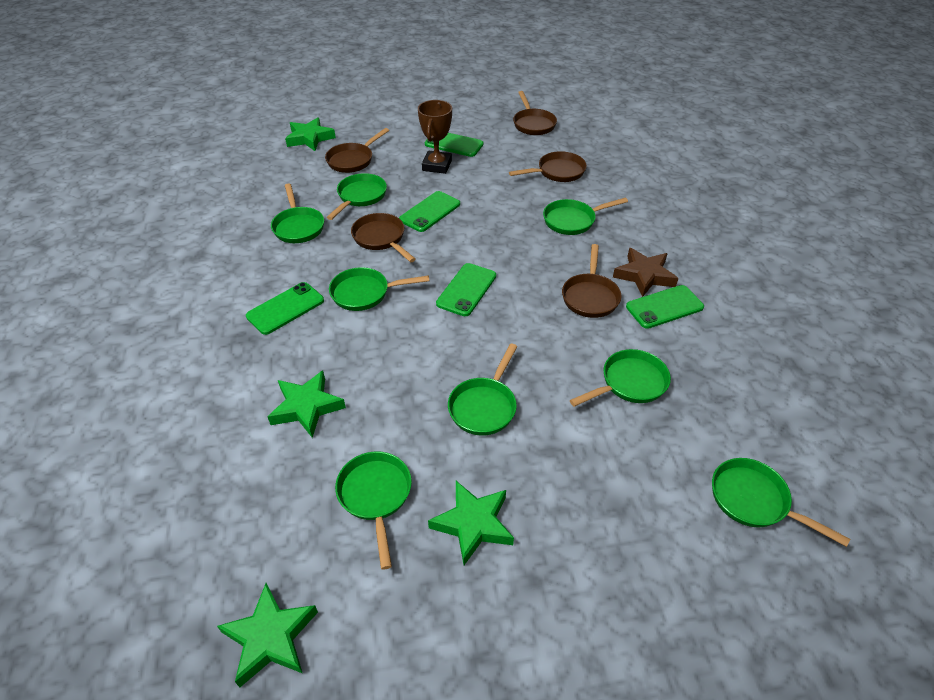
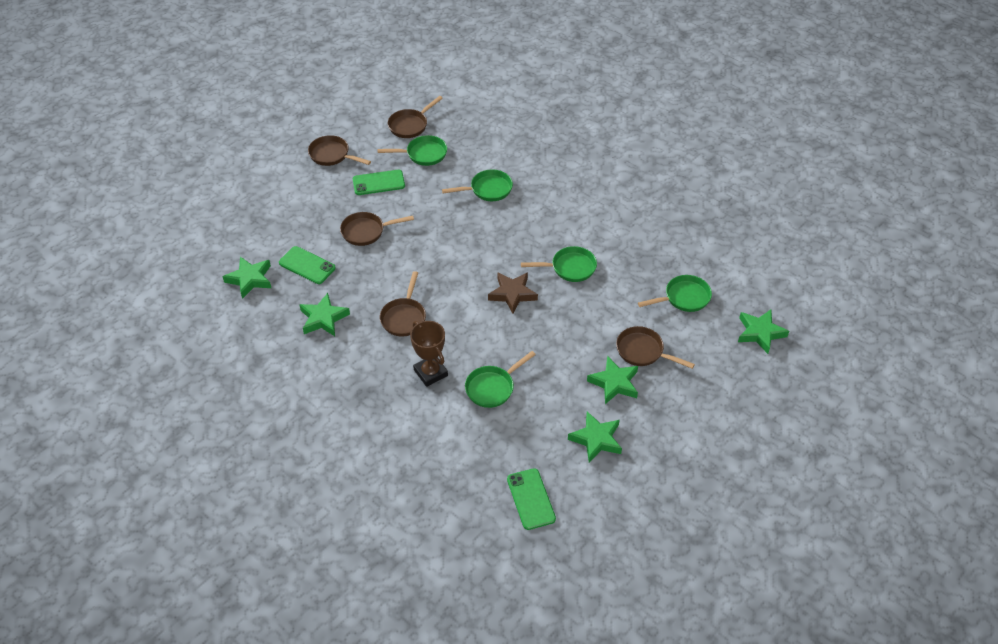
green pan: [271,183,324,243] [327,173,387,220] [329,267,429,311] [335,451,412,570] [448,343,517,435] [543,197,628,235] [570,349,671,407] [712,458,850,547] = 8 -> [377,135,447,166] [442,169,513,201] [465,351,536,408] [521,246,597,282] [638,275,712,312] = 5
green phone: [246,282,324,335] [399,191,460,232] [425,133,484,157] [436,263,496,316] [626,285,704,329] = 5 -> [279,246,336,284] [353,170,405,195] [507,468,556,530] = 3
green star: [217,583,318,687] [268,371,346,438] [285,118,336,151] [428,481,514,565] = 4 -> [222,257,271,299] [300,293,350,336] [568,411,622,463] [587,356,638,404] [738,310,789,354] = 5

